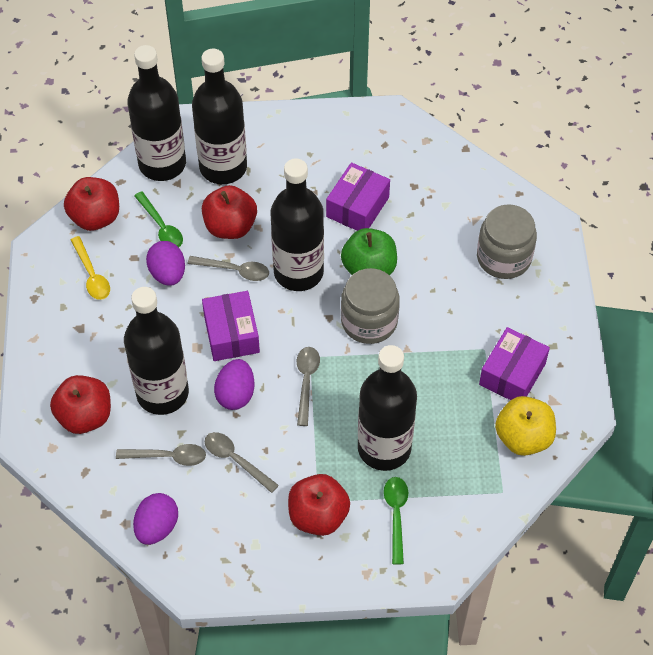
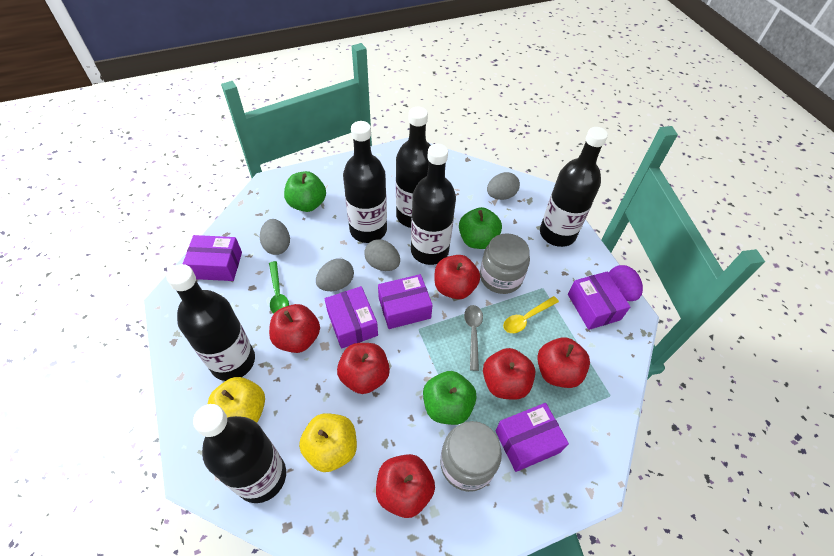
black bottle: [124,287,189,415] [127,45,186,181] [192,49,247,184] [271,158,324,291] [358,345,417,471] = 5 -> [166,264,255,381] [193,404,286,503] [343,121,387,243] [396,107,431,228] [411,144,456,265] [540,127,608,247] = 6
green apple: [341,228,397,275] = 1 -> [284,171,326,212] [423,371,477,425] [459,207,502,249] = 3
green spoon: [134,191,183,247] [384,477,408,565] = 2 -> [269,261,289,314] = 1
grey egg: none = 0 -> [260,219,290,255] [316,259,354,291] [364,239,400,271] [487,172,520,200] = 4
grey spoon: [116,444,206,466] [188,256,269,281] [205,432,279,493] [297,347,320,426] = 4 -> [464,305,483,371] = 1
purple box: [202,291,260,361] [326,162,390,231] [479,327,550,400] = 3 -> [183,235,242,281] [325,286,378,349] [378,274,433,329] [495,403,569,472] [568,272,630,330] = 5
purple egg: [133,493,178,545] [146,241,185,286] [214,359,255,410] = 3 -> [609,265,643,301] = 1
red apple: [50,375,111,434] [64,177,119,231] [202,185,257,239] [288,474,350,536] = 4 -> [269,304,320,353] [337,343,390,394] [376,454,435,518] [435,255,480,299] [483,348,536,400] [537,337,590,388] = 6
yellow apple: [495,396,556,456] = 1 -> [208,377,265,423] [299,413,357,472] = 2

